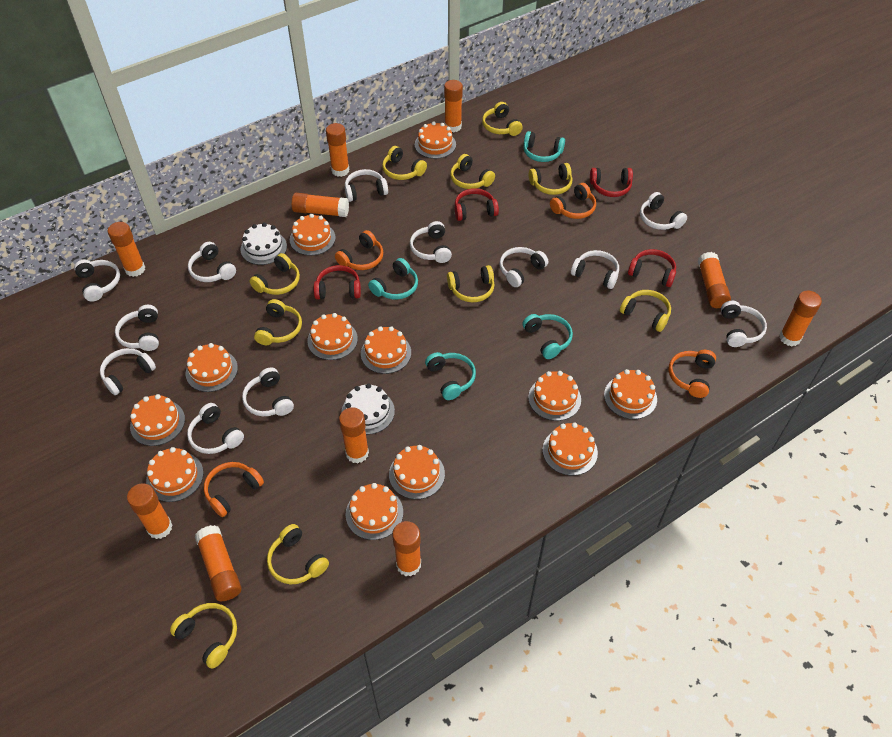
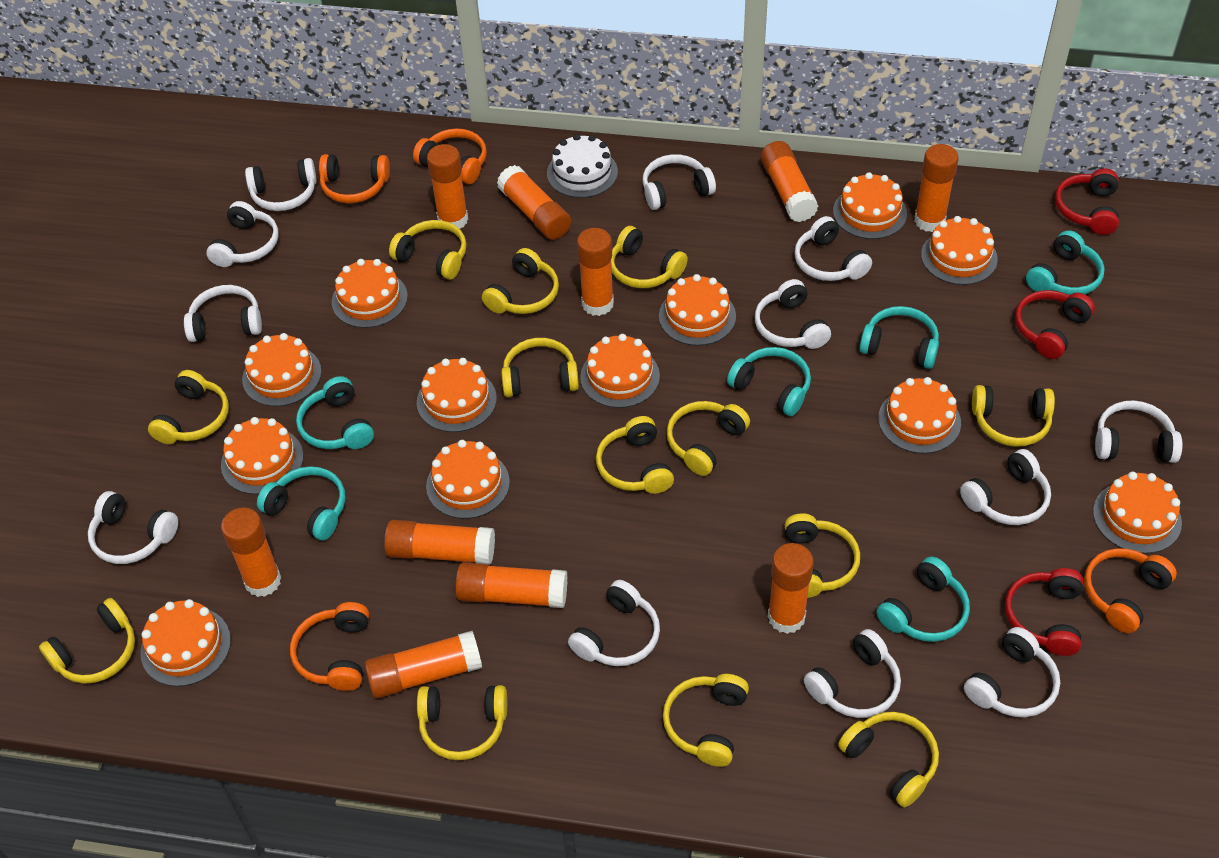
red headphones: [314,265,361,299] [455,188,499,221] [590,168,633,197] [628,249,676,287] = 4 -> [1005,568,1083,656] [1015,290,1095,359] [1055,168,1119,235] = 3
turquoise headphones: [368,258,418,300] [425,352,476,400] [522,314,573,359] [523,131,565,162] = 4 -> [257,466,345,540] [296,376,374,449] [727,347,811,416] [859,306,939,369] [876,556,970,642] [1026,230,1105,295] = 6
white cake: [240,223,287,265] [341,383,395,435] = 2 -> [547,134,618,198] = 1
yellow headphones: [170,603,237,669] [250,253,300,295] [254,299,302,345] [267,524,329,584] [382,146,427,180] [447,265,494,302] [450,154,495,189] [482,102,523,136] [529,163,572,195] [620,290,671,332] = 10 -> [39,598,135,684] [148,370,229,444] [389,220,466,280] [417,685,507,760] [482,248,559,314] [501,338,579,397] [596,416,674,494] [611,226,688,288] [663,674,749,767] [667,401,750,476] [785,513,860,598] [838,712,939,807] [972,385,1055,447] = 13

